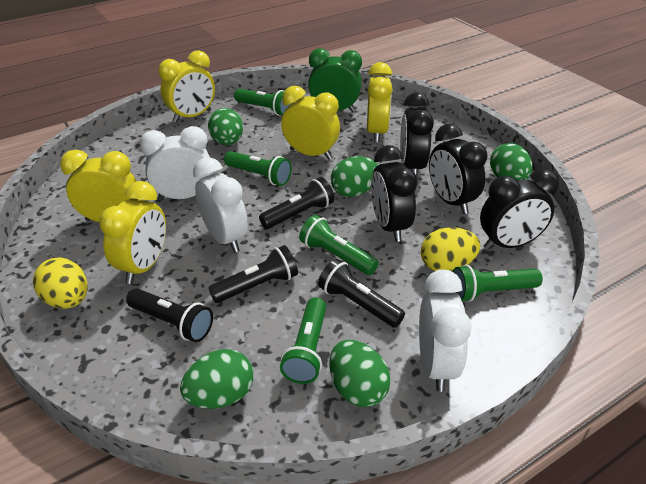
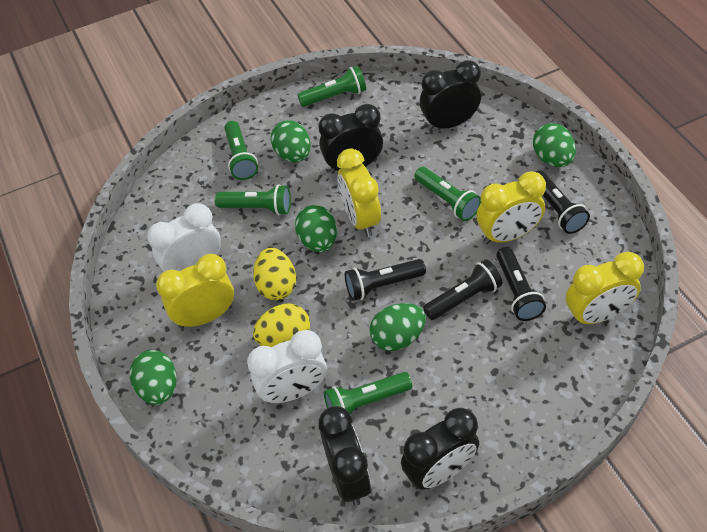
green clock: [308,48,362,112] = 1 -> none = 0
white clock: [140,126,212,201] [193,157,248,253] [419,270,471,392] = 3 -> [147,203,221,272] [247,330,327,403] = 2
yellow clock: [60,150,136,222] [99,181,166,284] [158,50,215,123] [281,86,340,160] [367,62,393,143] = 5 -> [156,254,234,328] [337,149,381,237] [477,171,546,244] [566,252,644,325] = 4

